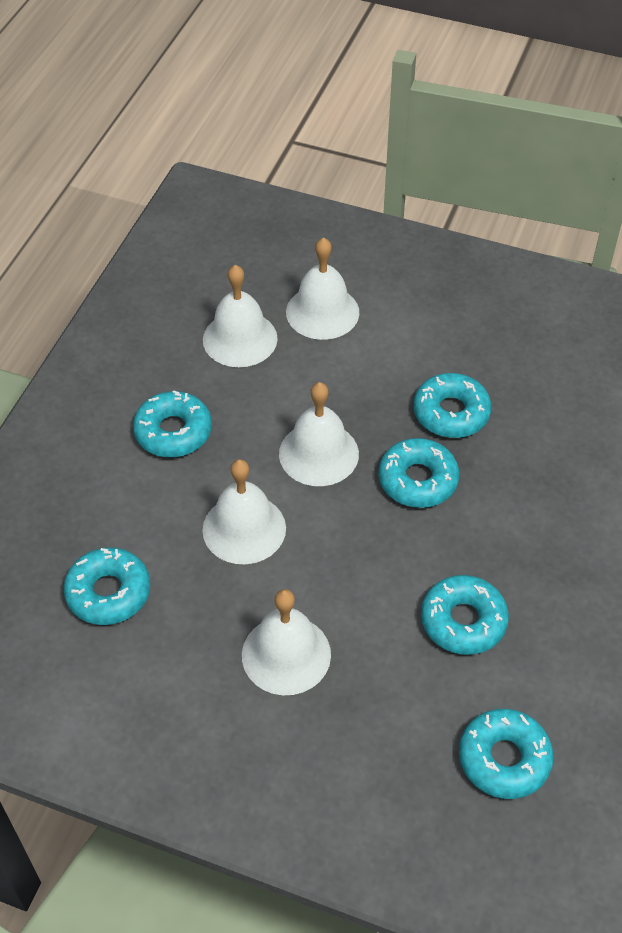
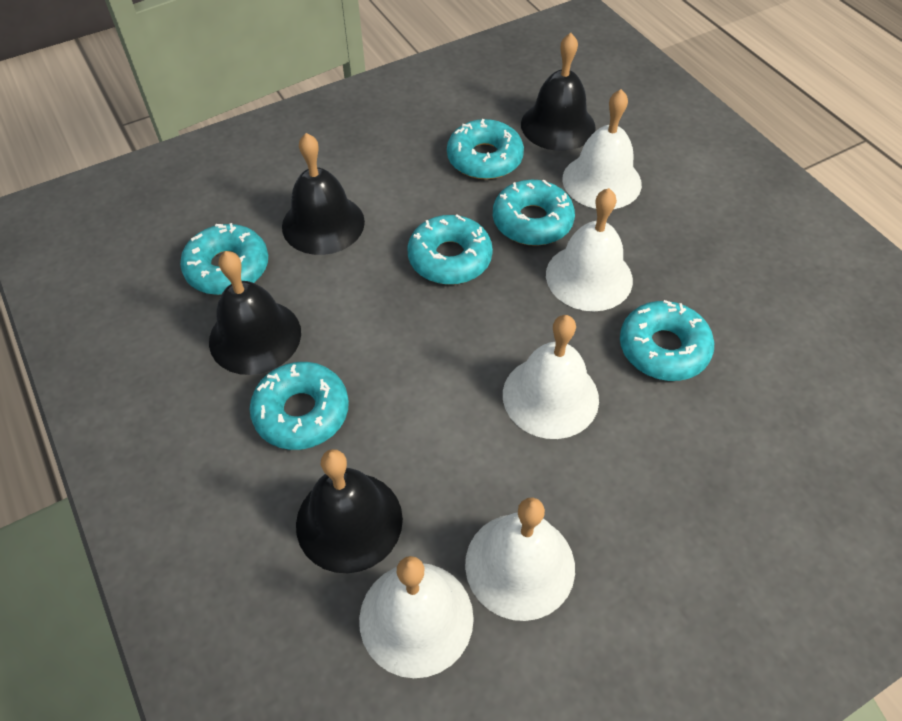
black bell: none = 0 -> [209,251,301,375] [282,133,365,255] [296,449,403,573] [521,33,596,151] = 4

